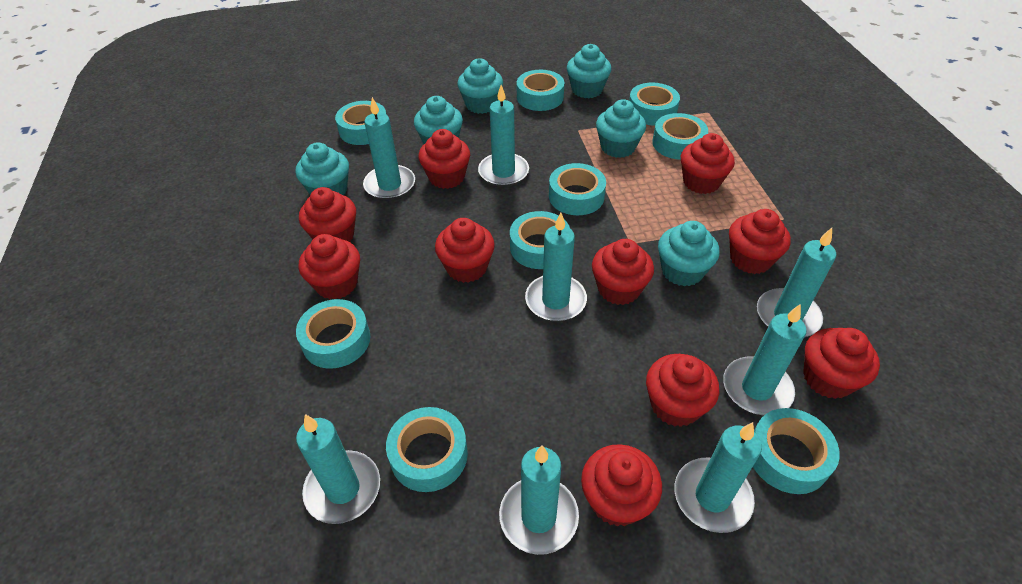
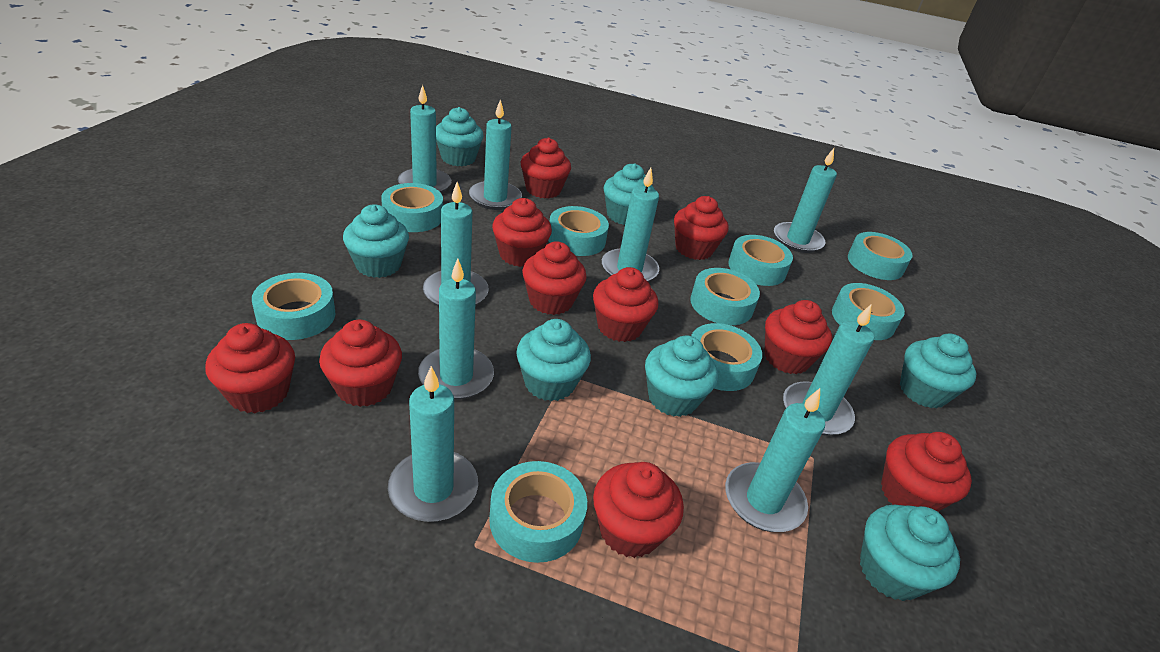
turquoise candle: [296,414,380,524] [363,97,415,200] [478,85,529,187] [499,445,579,555] [525,213,587,322] [675,422,762,533] [723,304,806,416] [757,228,836,337] = 8 -> [388,366,478,522] [398,85,451,193] [418,259,494,400] [423,182,489,307] [469,99,522,210] [602,168,659,282] [725,388,825,532] [774,148,837,253] [783,304,874,436] = 9
turquoise cupcake: [295,142,349,195] [414,96,463,144] [457,58,503,114] [567,44,611,98] [596,99,646,158] [658,221,720,286] = 6 -> [343,204,409,278] [436,107,484,166] [516,319,591,401] [604,163,655,225] [645,335,718,417] [860,505,960,601] [900,334,977,409] = 7

